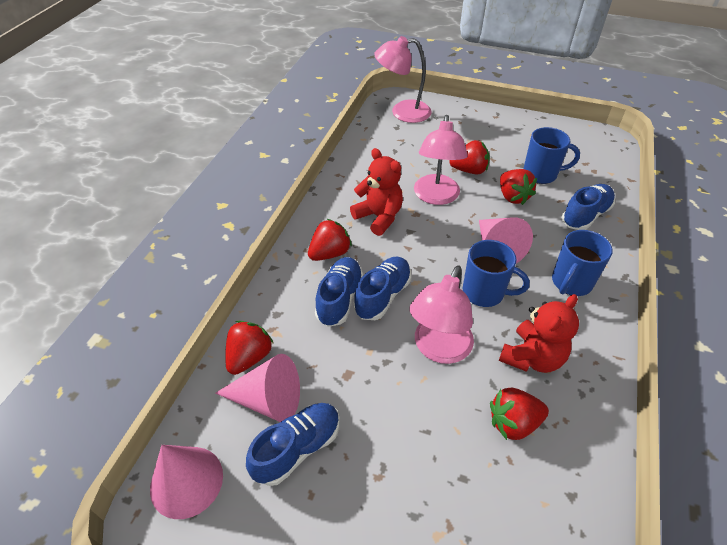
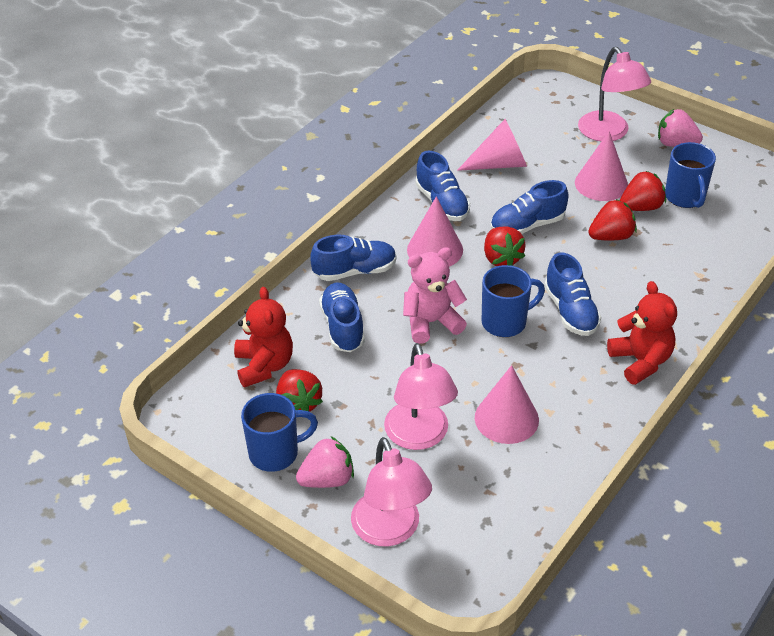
blue shoe: [246,403,340,486] [315,257,363,327] [354,257,411,320] [562,184,615,230] = 4 -> [310,235,397,281] [319,283,365,352] [415,151,470,221] [490,180,569,234] [544,252,601,336] = 5
pink cone: [150,445,223,519] [215,354,300,422] [479,217,533,264] = 3 -> [407,196,463,267] [457,119,527,171] [475,365,539,444] [575,131,628,201] = 4
pink strawberry: none = 0 -> [296,436,354,488] [658,109,703,147] = 2
pink teddy bear: none = 0 -> [403,247,467,344] = 1
red strawberry: [225,321,273,375] [308,219,352,261] [449,140,490,174] [490,388,549,440] [500,169,537,205] = 5 -> [276,369,323,412] [484,226,525,266] [588,199,637,241] [620,170,666,211] = 4

